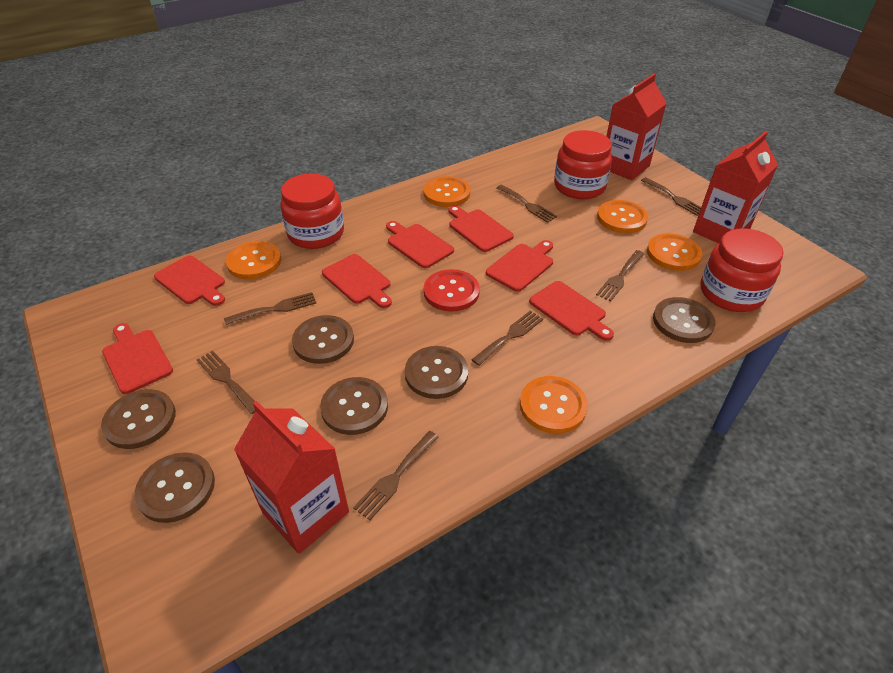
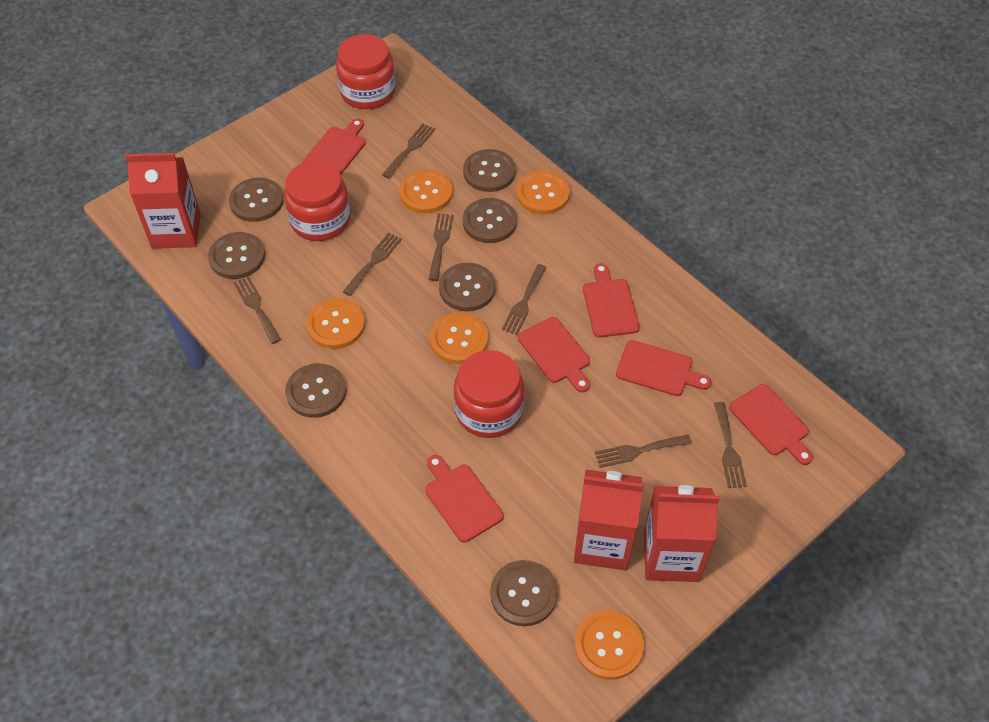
brown button: [101,389,176,449] [135,452,215,523] [292,315,354,364] [320,377,388,435] [405,346,468,399] [653,297,716,343] = 6 -> [208,232,265,279] [229,178,284,222] [285,363,346,418] [439,263,496,311] [463,149,516,192] [463,198,517,243] [490,560,558,626] = 7
red button: [424,269,480,312] = 1 -> none = 0
red cutting board: [102,323,173,394] [154,256,225,306] [322,254,392,308] [386,221,454,268] [448,205,514,252] [486,240,553,292] [529,281,614,341] = 7 -> [302,119,366,175] [425,455,504,542] [518,317,590,392] [583,263,640,338] [616,340,712,396] [729,384,813,465] = 6

